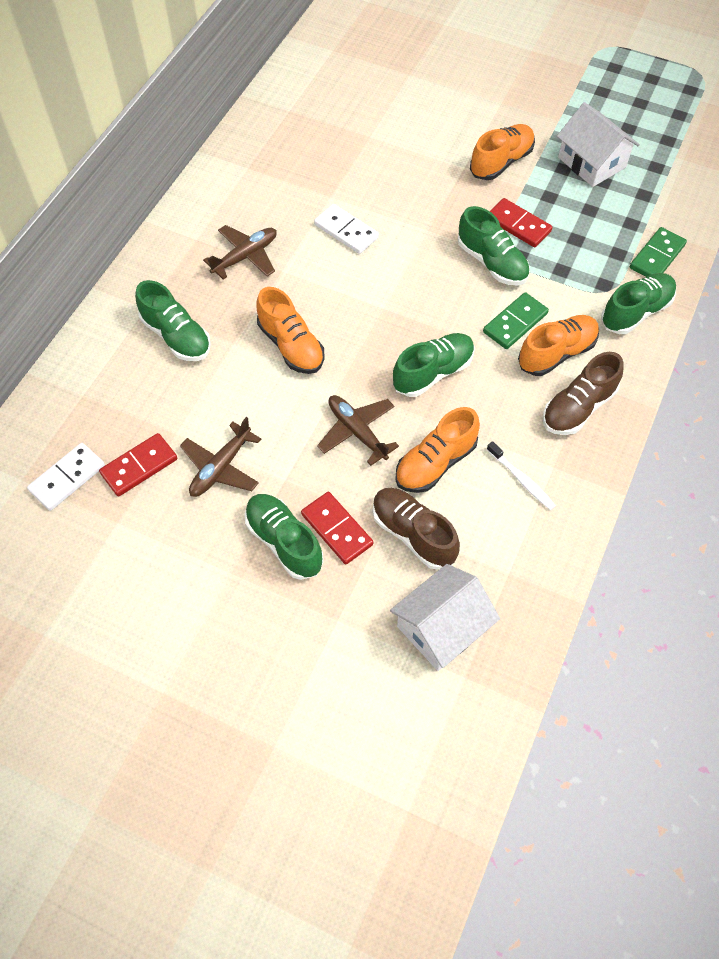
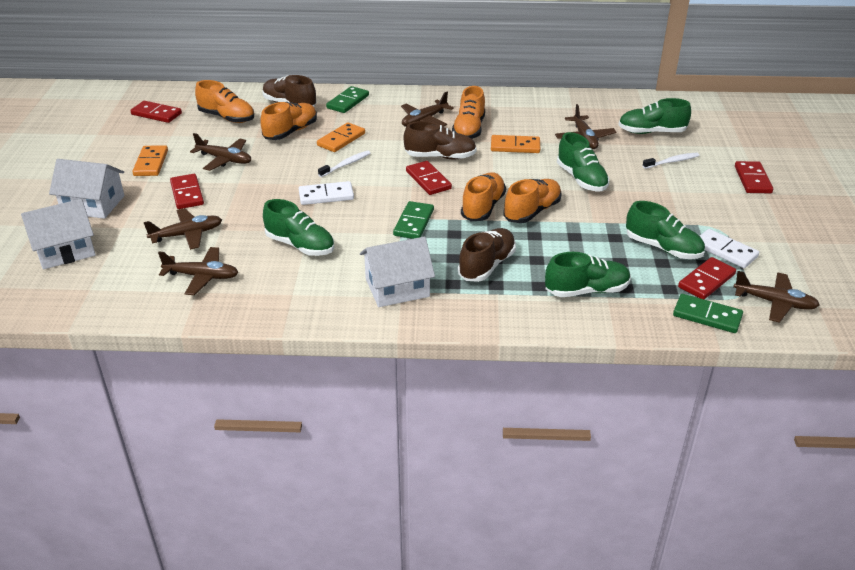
brown plane: [180,417,261,497] [203,225,277,279] [317,395,399,466] = 3 -> [144,208,222,250] [158,247,239,295] [190,133,251,171] [401,92,454,127] [555,104,617,149] [733,271,820,323] = 6
brown shoe: [372,488,460,570] [543,352,624,435] = 2 -> [262,75,316,107] [403,121,477,160] [458,228,516,282] = 3
green domino: [483,292,549,349] [630,227,687,277] = 2 -> [326,86,369,113] [393,201,434,239] [673,294,743,333] = 3
orange domino: none = 0 -> [132,145,168,176] [317,122,365,152] [491,135,540,153] = 3
orange shoe: [257,287,324,374] [395,407,480,493] [470,124,535,180] [518,315,599,376] = 4 -> [195,80,254,123] [260,102,317,140] [452,86,485,139] [461,172,506,221] [503,179,562,223] = 5
red domino: [99,433,177,497] [301,492,373,565] [490,198,553,247] = 3 -> [130,101,182,123] [170,174,204,209] [406,161,452,195] [678,257,736,299] [735,161,773,193] = 5
white house: [390,564,500,671] [557,102,640,187] = 2 -> [21,199,96,269] [49,159,124,219] [360,237,435,307] = 3
white toothbrush: [487,441,556,510] = 1 -> [318,151,371,177] [642,153,699,169] = 2

